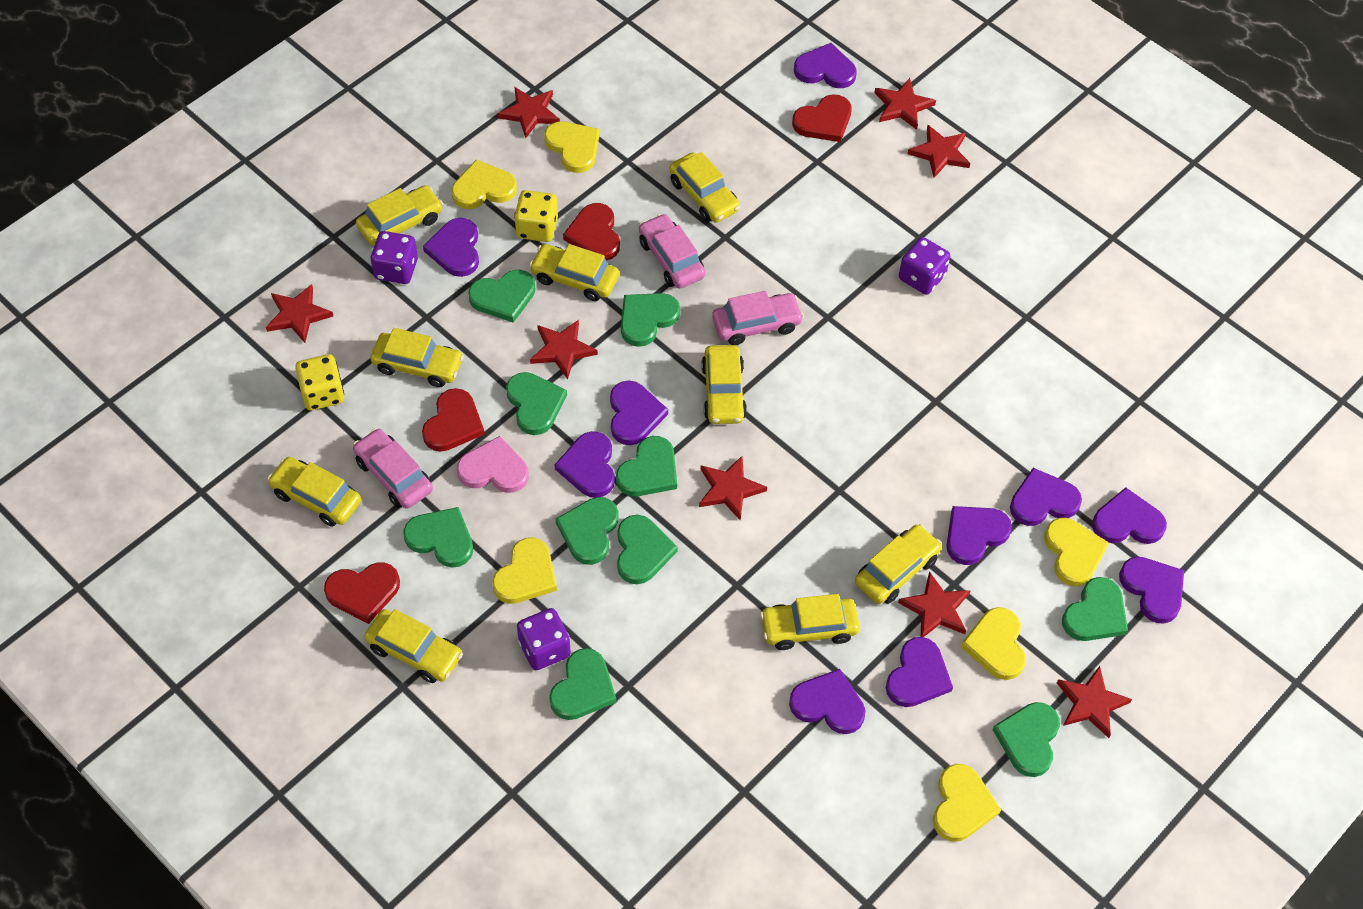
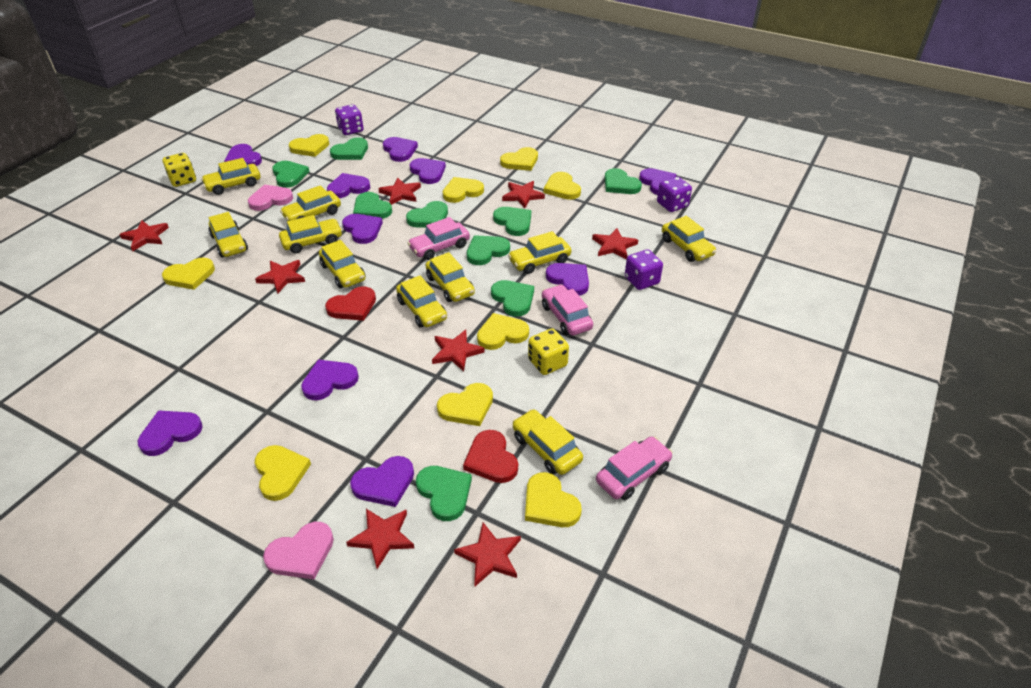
green heart: [403,507,473,568] [468,270,535,323] [506,372,567,435] [549,648,616,720] [556,497,619,565] [616,436,677,496] [617,515,678,584] [621,293,680,347] [992,702,1060,777] [1062,577,1128,641] = 10 -> [272,161,310,188] [330,137,368,160] [353,192,392,219] [406,201,448,228] [416,466,472,521] [467,235,510,265] [491,280,534,317] [493,207,531,236] [605,168,642,194] = 9
pink heart: [457,436,529,493] = 1 -> [248,184,293,211] [263,522,334,579] = 2
red heart: [324,562,400,624] [422,388,485,451] [563,203,620,261] [792,94,852,142] = 4 -> [325,286,376,321] [463,430,518,483] = 2
yellow car: [267,457,361,527] [356,185,443,246] [364,609,463,683] [370,328,464,387] [529,244,619,301] [669,152,740,223] [701,345,747,424] [760,594,860,650] [855,524,942,604] = 9 -> [201,158,261,195] [208,212,248,257] [279,215,342,254] [280,185,341,221] [319,240,366,288] [396,276,447,328] [426,252,475,302] [508,231,571,274] [512,409,583,475] [662,216,716,262] = 10
yellow heart: [452,159,517,209] [492,537,557,604] [544,121,600,173] [933,764,1001,842] [961,607,1026,680] [1044,518,1109,586] = 6 -> [162,258,215,290] [255,445,311,501] [289,134,329,157] [437,383,493,426] [443,177,484,203] [477,313,529,350] [500,147,538,171] [525,472,582,527] [544,172,581,200] = 9

